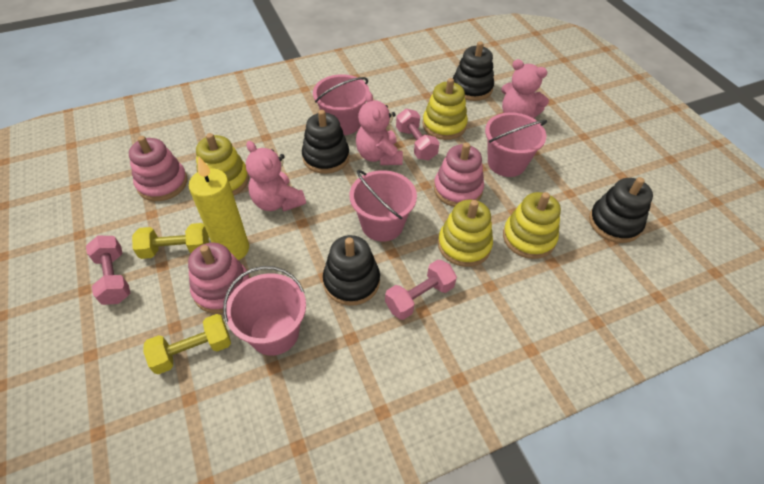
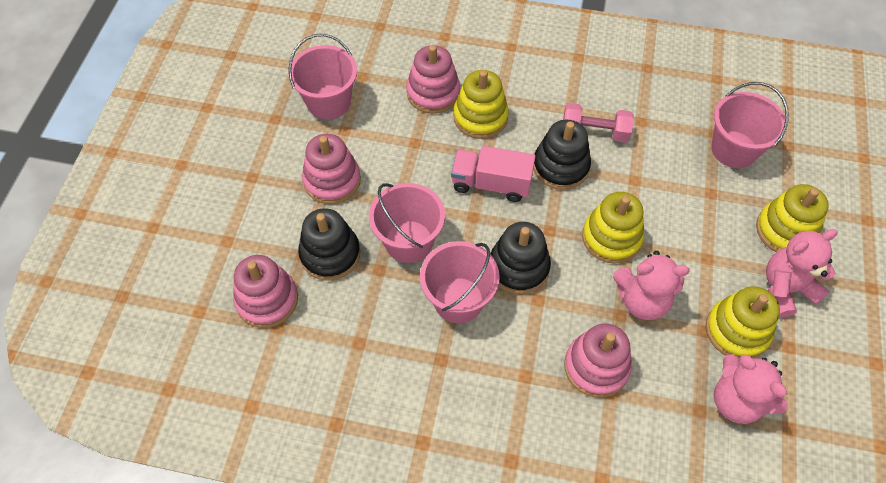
black stacking toy: [302,110,350,174] [323,235,380,306] [453,41,494,101] [589,177,653,243] = 4 -> [298,208,360,281] [490,222,551,294] [534,120,591,190] = 3
pink dumbbell: [86,236,130,305] [385,260,457,320] [396,109,440,161] = 3 -> [563,103,634,143] = 1
pink stacking toy: [129,136,188,201] [188,243,250,314] [434,143,484,207] = 3 -> [233,255,298,328] [302,134,361,204] [406,45,460,114] [564,323,632,398] = 4
pink truck: none = 0 -> [451,146,536,202] = 1
yellow candle: [189,156,249,260] = 1 -> none = 0
yellow dumbbell: [132,223,209,259] [143,314,231,374] = 2 -> none = 0

